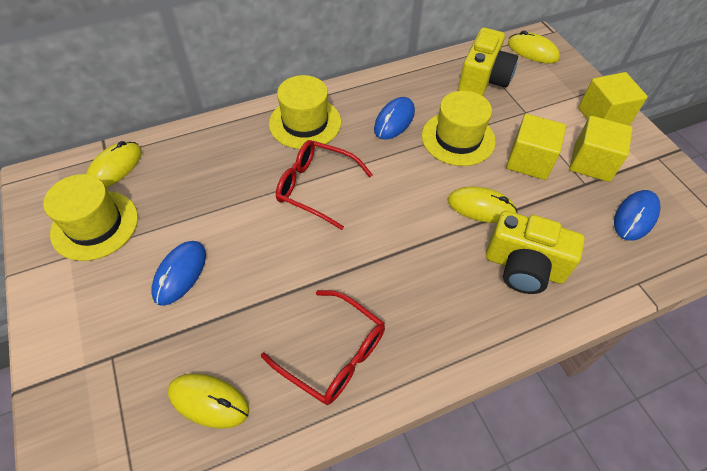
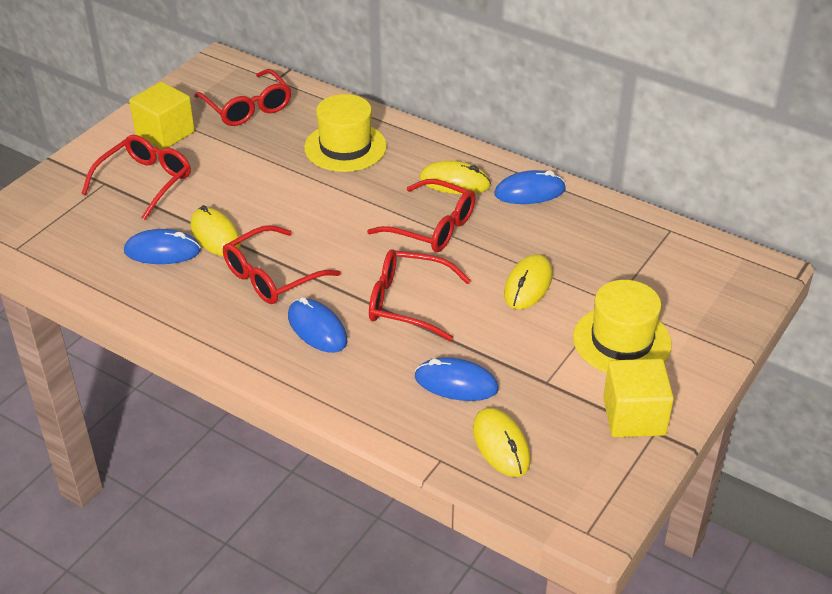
blue mouse: [151,241,206,306] [374,97,415,140] [614,190,660,241] = 3 -> [124,229,201,264] [288,297,347,353] [415,357,499,401] [494,170,566,204] = 4
red glasses: [261,290,385,405] [276,140,373,230] = 2 -> [81,135,191,220] [194,69,292,126] [223,225,340,304] [367,179,475,252] [369,249,471,341] = 5
yellow camera: [458,28,518,96] [486,211,585,294] = 2 -> none = 0
yellow cube: [506,114,566,180] [569,116,632,182] [578,72,648,125] = 3 -> [129,82,195,149] [603,359,674,437] = 2
yellow hat: [43,174,138,261] [269,75,341,149] [422,91,496,166] = 3 -> [304,94,387,172] [573,280,672,373] = 2

